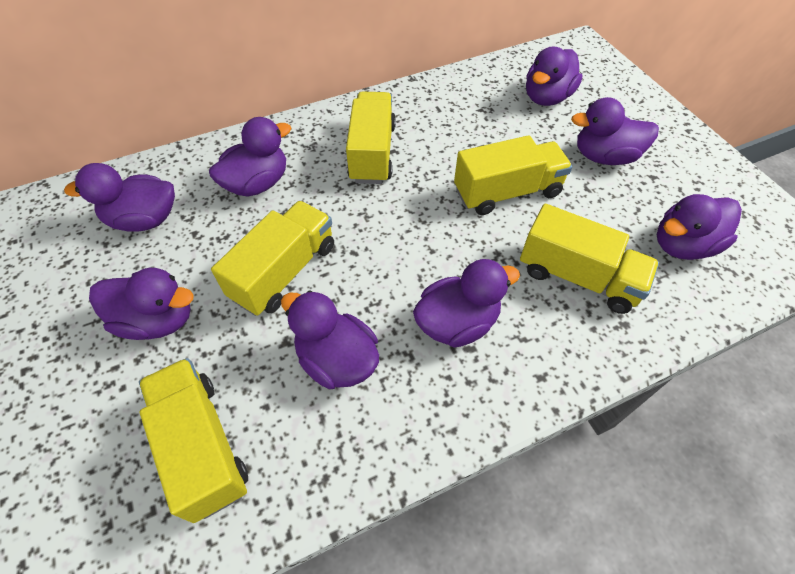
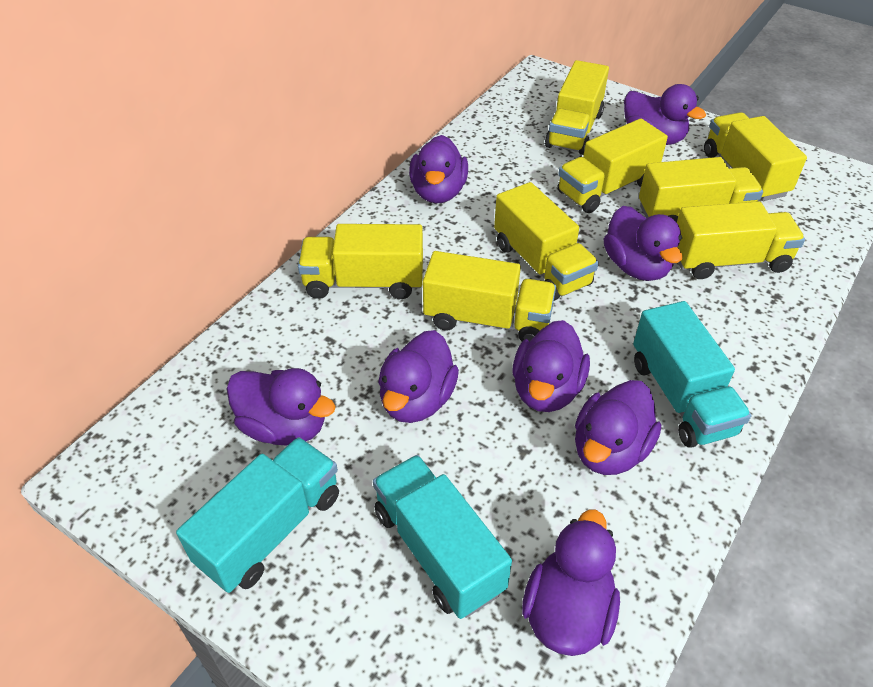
turquoise truck: none = 0 -> [176,437,339,593] [373,455,512,619] [633,301,751,448] = 3
yellow truck: [139,358,248,523] [211,201,334,316] [346,91,396,184] [454,135,573,215] [520,204,659,314] = 5 -> [298,224,423,299] [423,251,556,342] [494,182,599,301] [545,60,609,155] [558,118,668,213] [639,157,763,222] [677,201,805,279] [704,112,807,201] = 8

